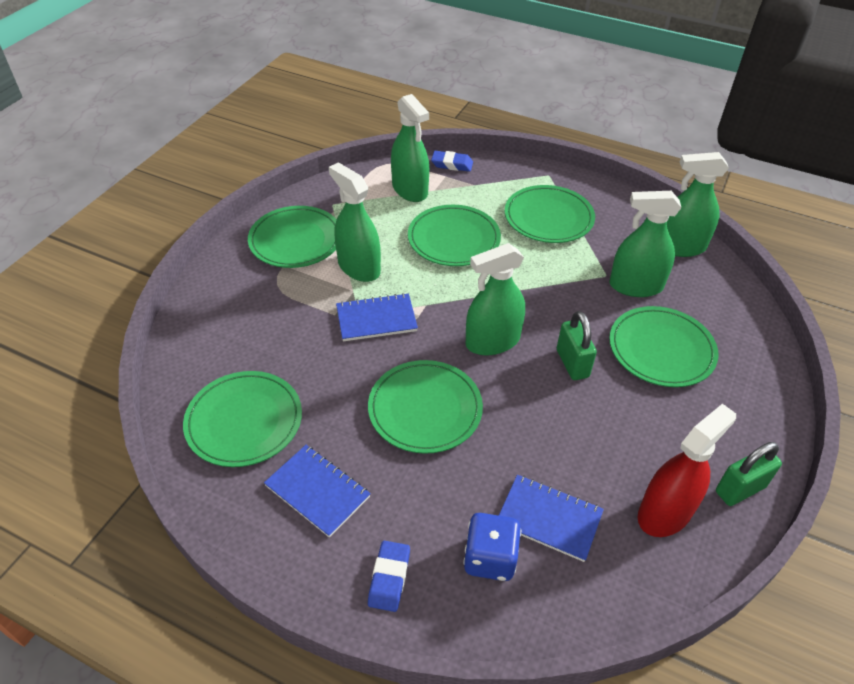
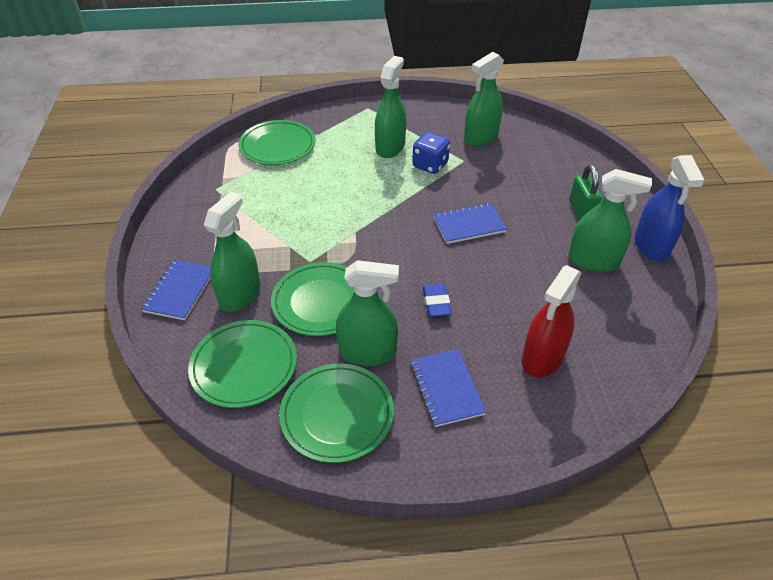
blue eraser: [368,541,410,612] [431,151,473,172] = 2 -> [423,284,452,317] = 1
blue spray bottle: none = 0 -> [635,155,704,261] = 1
green padlock: [557,311,597,380] [716,442,782,506] = 2 -> [569,164,602,220] = 1
green plate: [183,371,302,467] [248,206,337,268] [368,360,483,454] [408,205,501,266] [505,185,595,243] [609,306,719,387] = 6 -> [188,320,297,408] [239,120,315,165] [271,262,354,336] [279,364,394,463] = 4

